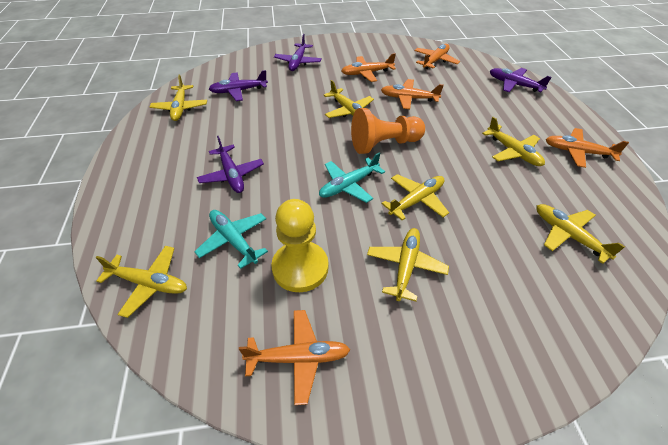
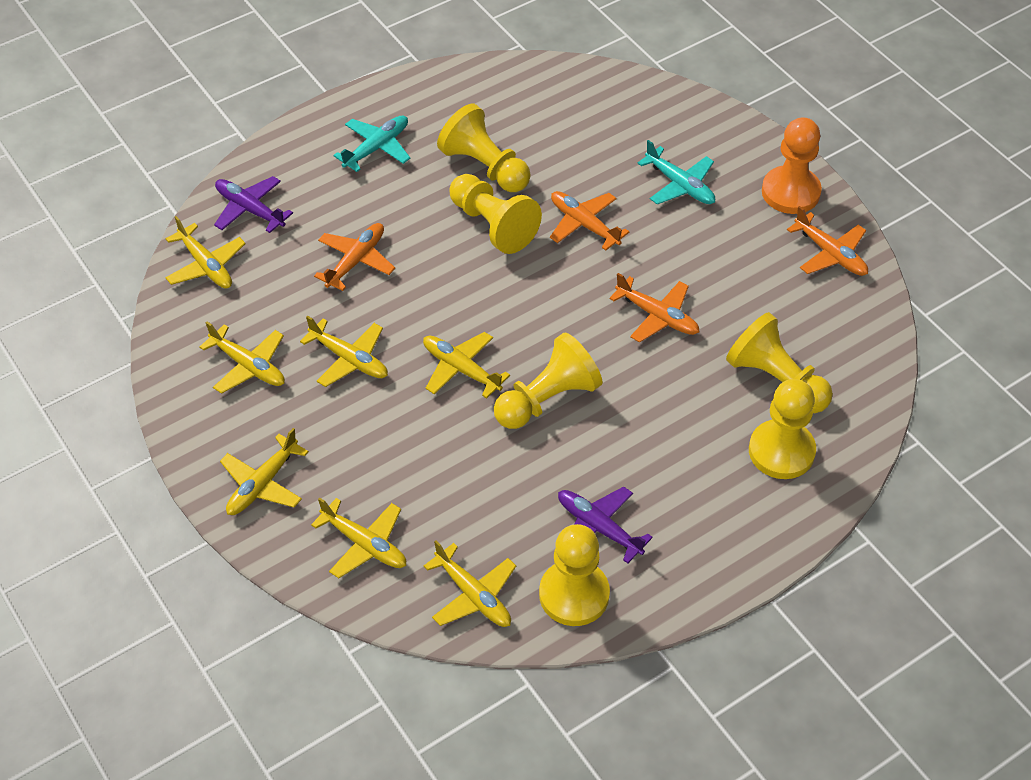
orange plane: [239,310,350,405] [342,53,396,82] [381,79,444,109] [414,44,460,69] [546,128,629,168] = 5 -> [314,223,395,291] [550,191,629,251] [609,273,699,342] [787,206,868,276] = 4
purple plane: [197,136,264,193] [209,70,268,101] [274,34,322,71] [490,68,552,92] = 4 -> [214,176,293,233] [558,486,653,563] = 2
yellow pawn: [271,199,328,292] = 1 -> [437,104,531,192] [450,174,542,254] [494,332,603,429] [539,524,610,626] [726,312,833,413] [749,379,816,479] = 6

